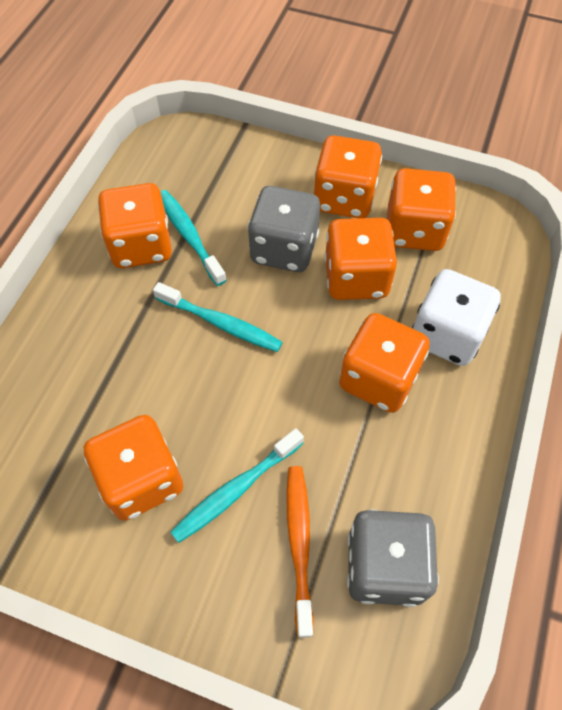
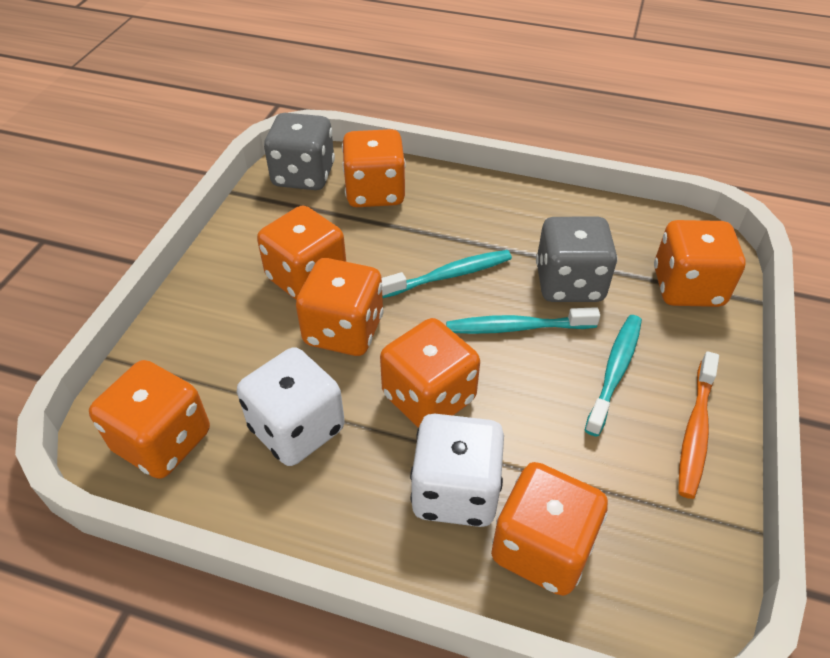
orange dice: [84,415,183,521] [98,183,172,268] [314,135,382,218] [325,218,397,300] [339,313,430,413] [387,168,456,251] = 6 -> [89,360,210,479] [257,205,346,300] [296,258,384,356] [342,129,406,207] [380,318,480,428] [491,462,608,596] [654,220,745,307] = 7
white dice: [412,269,501,366] = 1 -> [237,347,345,466] [410,414,504,527] = 2

